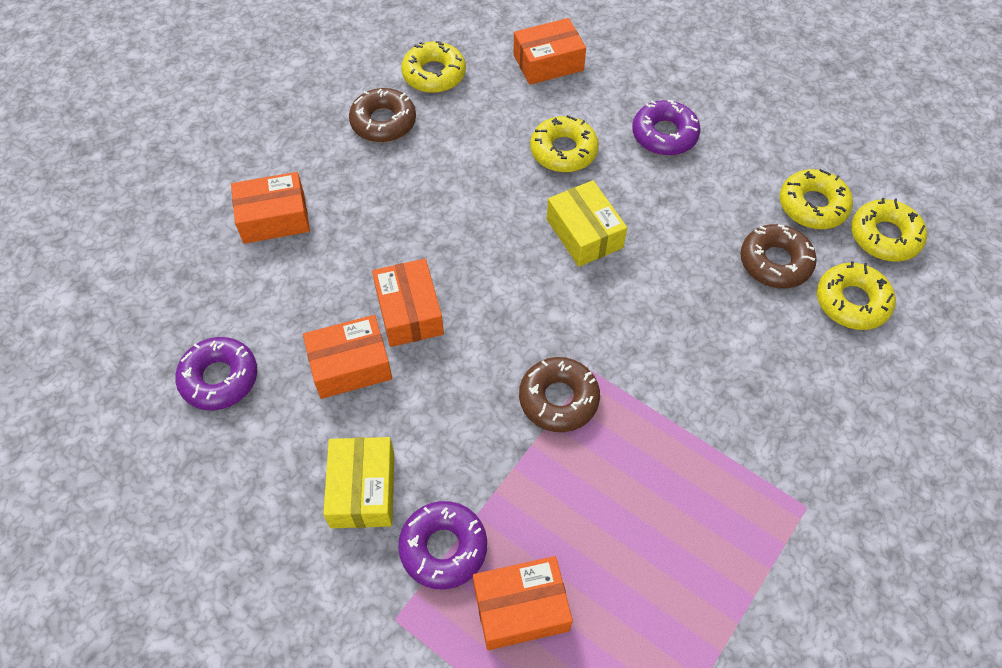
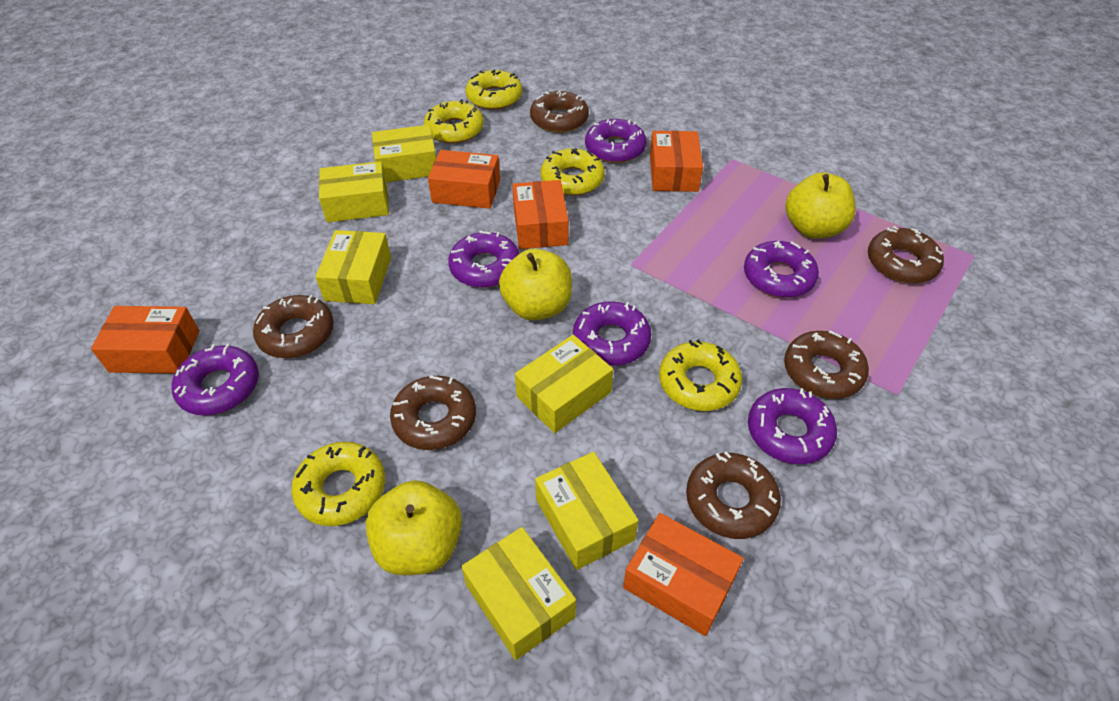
brown donut: [349,88,416,142] [519,357,600,432] [740,224,817,288] = 3 -> [253,295,334,358] [390,375,476,450] [530,91,589,133] [686,451,781,539] [784,330,869,399] [868,226,944,283] = 6
purple donut: [175,337,257,410] [398,501,487,590] [632,100,701,156] = 3 -> [171,344,259,415] [448,231,520,288] [573,301,651,366] [585,119,646,163] [744,241,819,298] [748,388,837,464] = 6
yellow apple: none = 0 -> [366,480,462,575] [499,249,572,321] [785,172,856,239] = 3
yellow box: [323,437,394,528] [547,180,627,267] = 2 -> [316,230,391,304] [319,161,389,223] [372,125,436,182] [461,527,576,660] [515,335,613,433] [535,452,638,570] = 6

